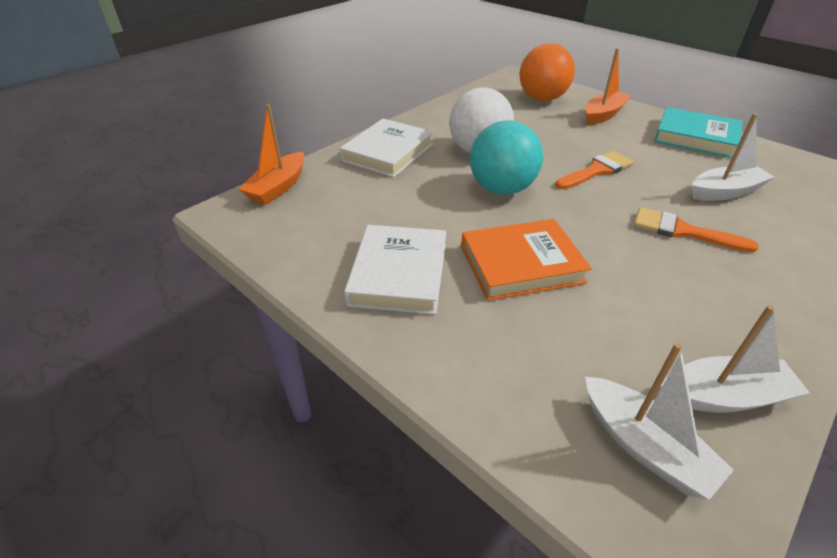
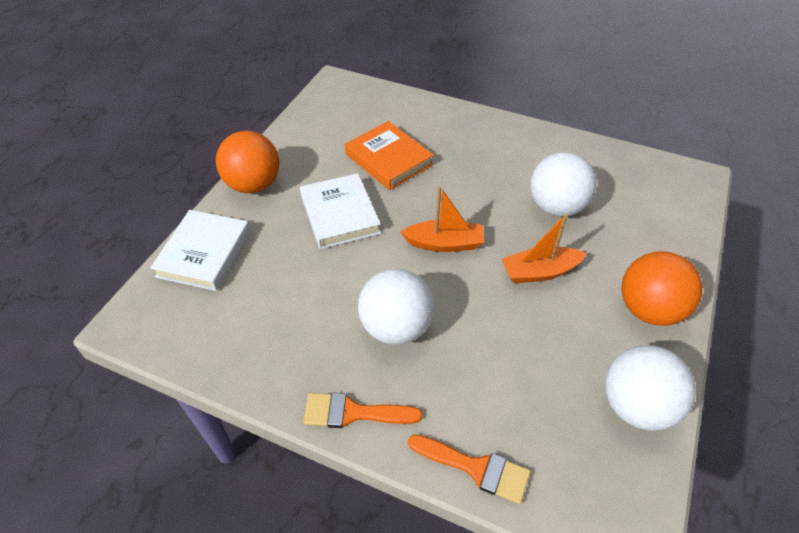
orange ball: [520,43,575,101] = 1 -> [216,131,280,193] [621,251,702,326] = 2
turquoise ball: [470,120,543,195] = 1 -> none = 0
turquoise book: [654,107,743,158] = 1 -> none = 0
white ball: [449,87,514,153] = 1 -> [358,269,434,345] [530,152,597,216] [605,345,696,431] = 3
white boat: [585,343,734,500] [661,305,810,412] [692,113,774,201] = 3 -> none = 0

